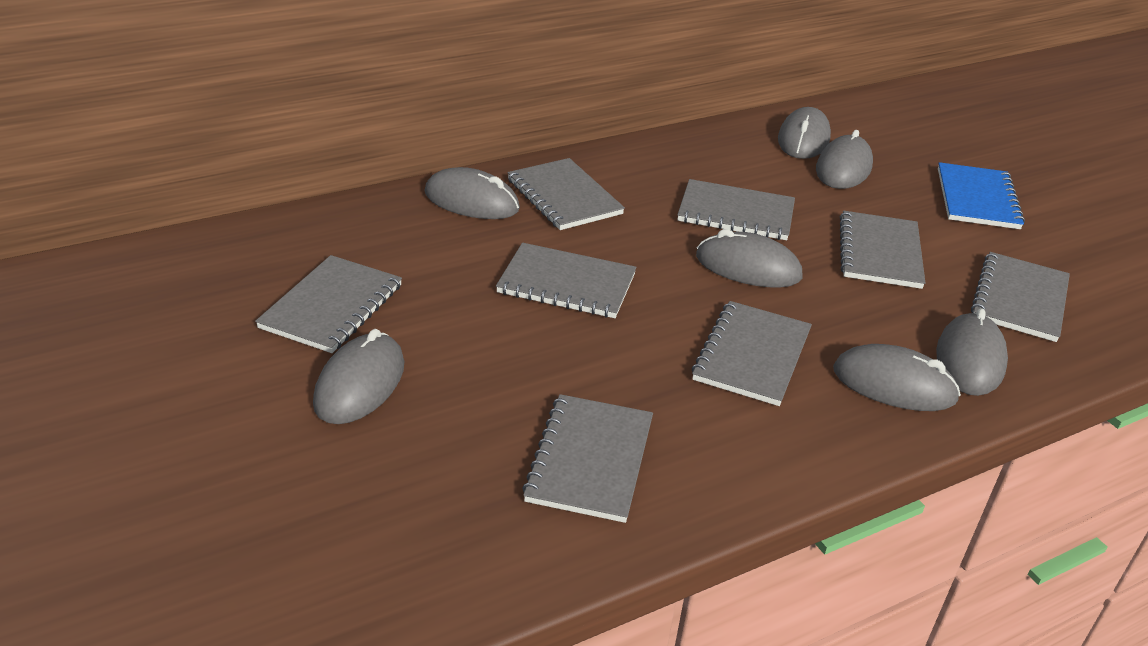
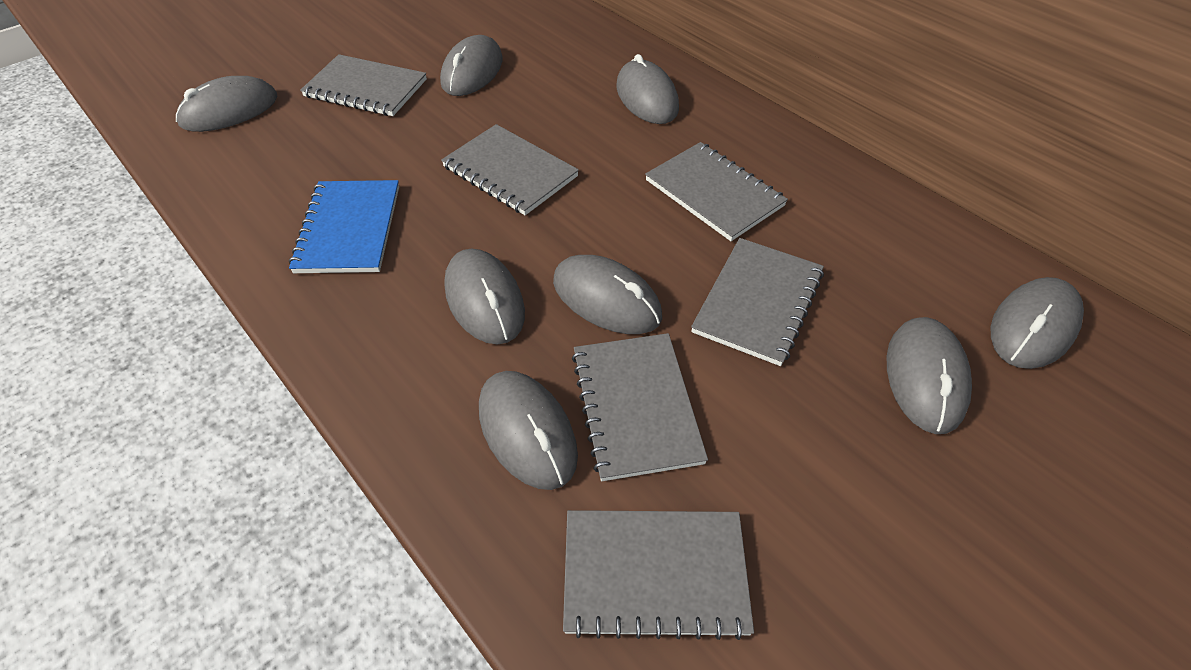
grey mouse: [313,329,404,424] [425,167,520,219] [696,229,803,288] [778,107,831,159] [816,130,873,189] [833,344,961,411] [936,309,1008,396] = 7 -> [176,76,277,132] [440,35,502,96] [444,249,525,344] [479,371,578,490] [553,255,662,334] [616,54,679,124] [887,317,972,434] [991,277,1084,369] = 8
grey notebook: [255,255,402,353] [496,243,637,318] [507,158,625,230] [522,394,653,523] [677,179,795,240] [692,301,812,406] [840,211,925,289] [971,252,1070,342] = 8 -> [300,54,427,116] [441,124,579,215] [563,510,754,640] [572,333,708,481] [645,142,788,241] [691,238,824,366] = 6

